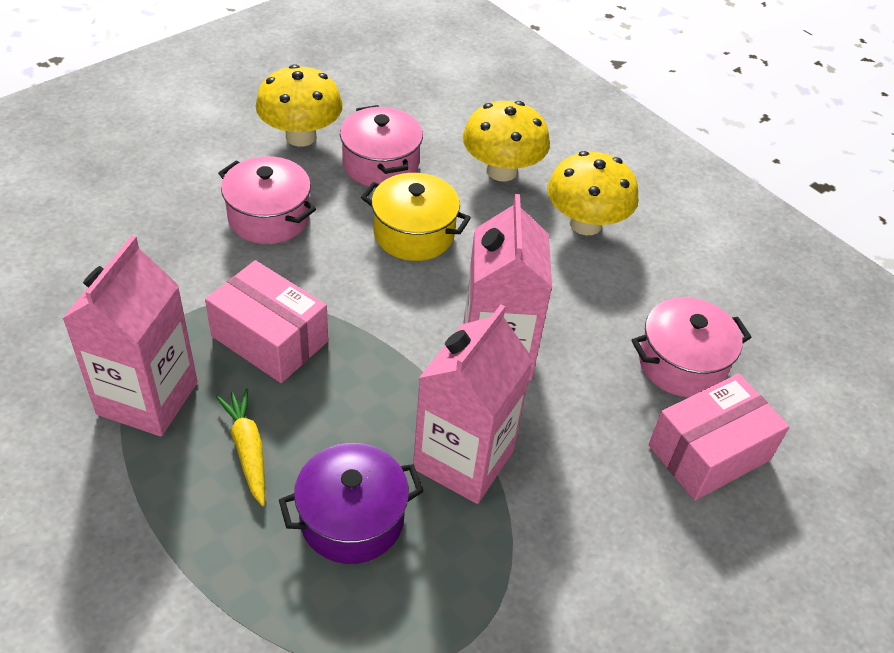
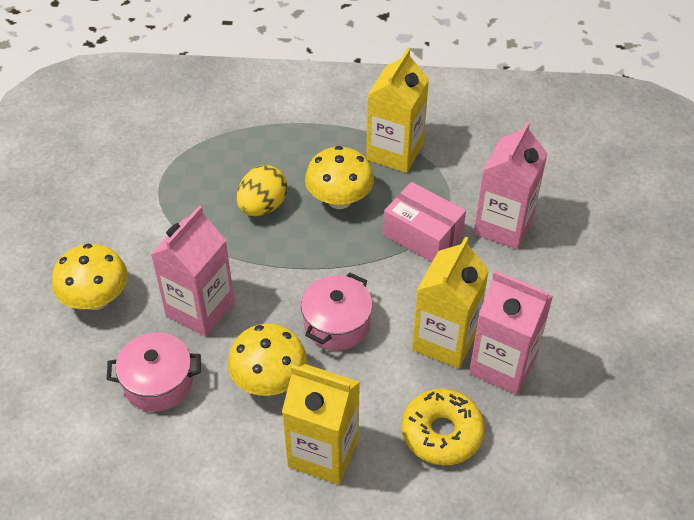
pink box: [205,260,328,383] [648,374,789,501] = 2 -> [383,182,466,262] = 1
pink pot: [218,156,316,244] [340,105,423,188] [631,297,752,397] = 3 -> [107,333,201,412] [301,273,373,350] = 2
purple pot: [279,443,424,564] = 1 -> none = 0
yellow carrot: [216,388,265,506] = 1 -> none = 0
yellow carton: none = 0 -> [282,364,360,485] [366,48,429,173] [412,237,489,369] = 3
yellow donut: none = 0 -> [402,388,485,466] = 1
yellow egg: none = 0 -> [237,165,288,216] = 1
yellow pot: [361,173,471,261] = 1 -> none = 0

